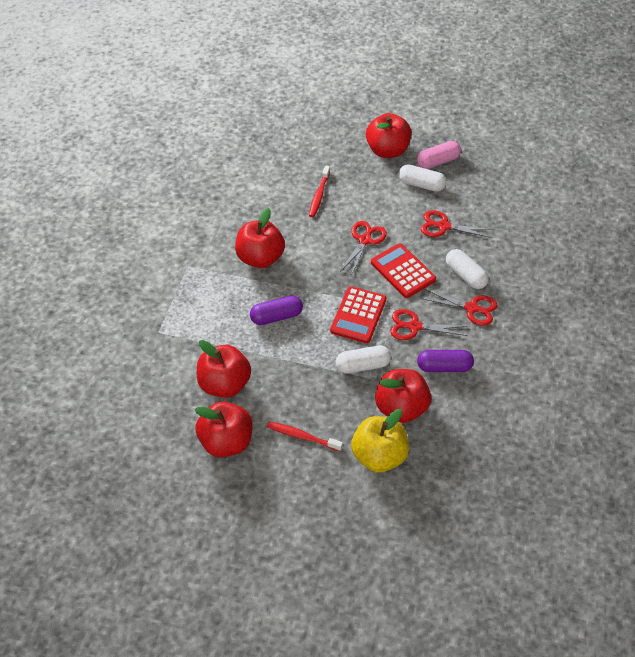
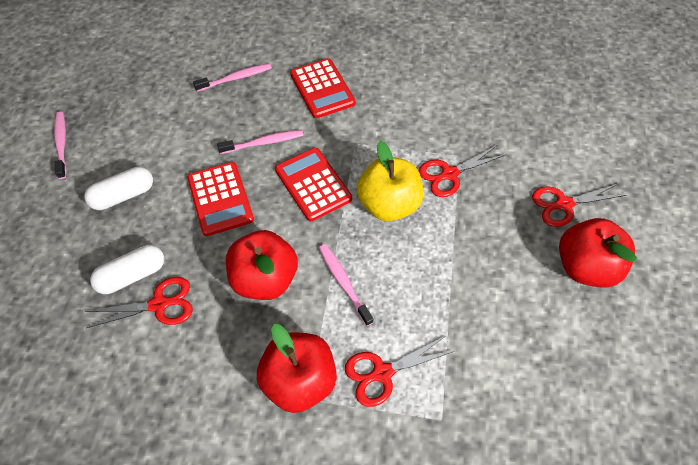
pink capsule: [417,141,461,169] = 1 -> none = 0
pink toothbrush: none = 0 -> [54,112,67,179] [193,63,272,92] [217,130,303,154] [319,244,373,326] = 4
purple capsule: [250,296,303,325] [417,350,474,372] = 2 -> none = 0
red apple: [195,402,253,457] [197,340,251,398] [235,208,285,268] [366,113,411,158] [375,369,431,423] = 5 -> [226,230,298,300] [257,324,337,413] [559,218,637,288] = 3
red calculator: [330,286,386,343] [371,243,436,298] = 2 -> [187,162,254,236] [275,148,352,221] [290,58,355,118] = 3
red toothbrush: [267,422,343,451] [309,166,330,217] = 2 -> none = 0
white capsule: [335,345,391,374] [398,164,446,192] [446,249,489,289] = 3 -> [84,167,153,210] [90,245,164,294] = 2

